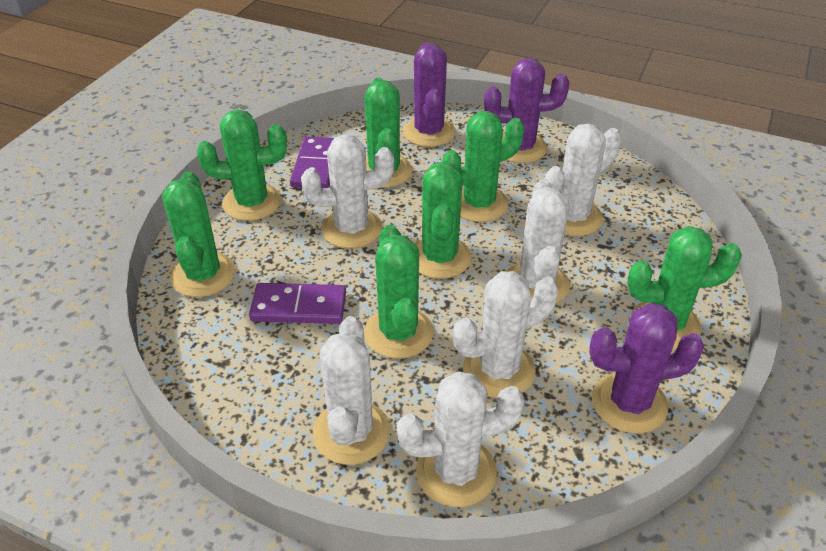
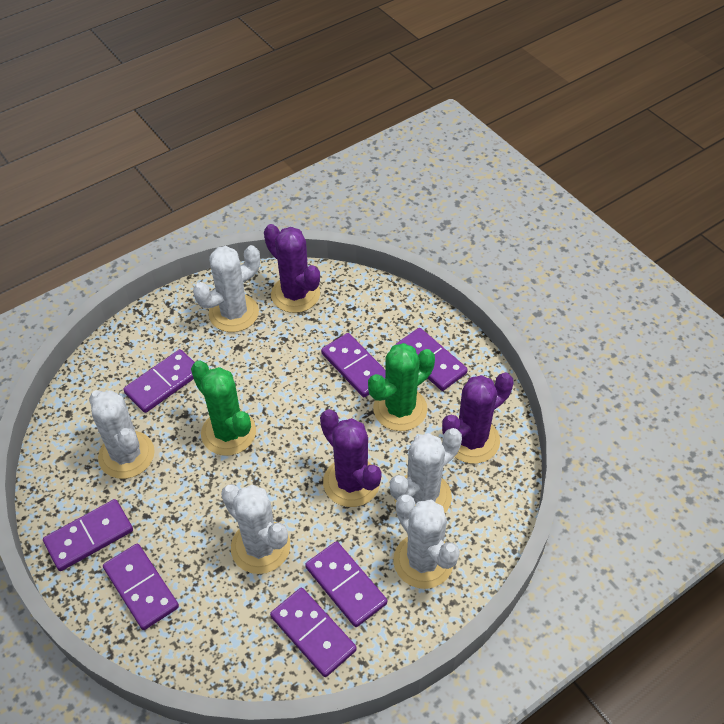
green cactus: [162,171,236,297] [197,110,287,221] [364,78,412,188] [364,225,433,359] [415,162,472,279] [442,111,524,222] [627,226,742,350] = 7 -> [191,361,256,456] [368,343,435,431] = 2
purple domino: [249,283,346,324] [290,136,334,188] = 2 -> [43,499,133,571] [103,544,179,630] [123,349,195,413] [270,588,357,677] [305,541,387,627] [321,333,385,397] [395,328,468,391] = 7
white cactus: [301,134,394,248] [313,316,390,465] [397,371,525,507] [453,271,559,398] [507,179,570,303] [545,124,622,236] = 6 -> [89,390,155,479] [193,245,260,332] [221,484,291,574] [390,428,462,513] [393,495,460,589] = 5

